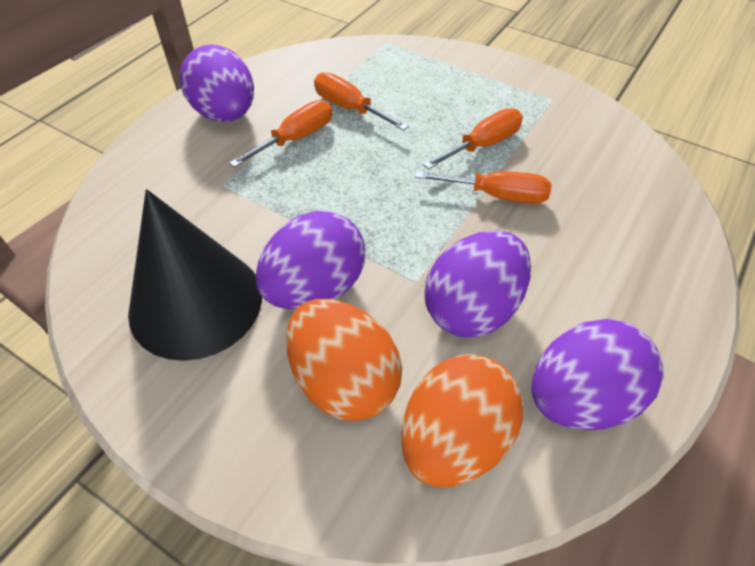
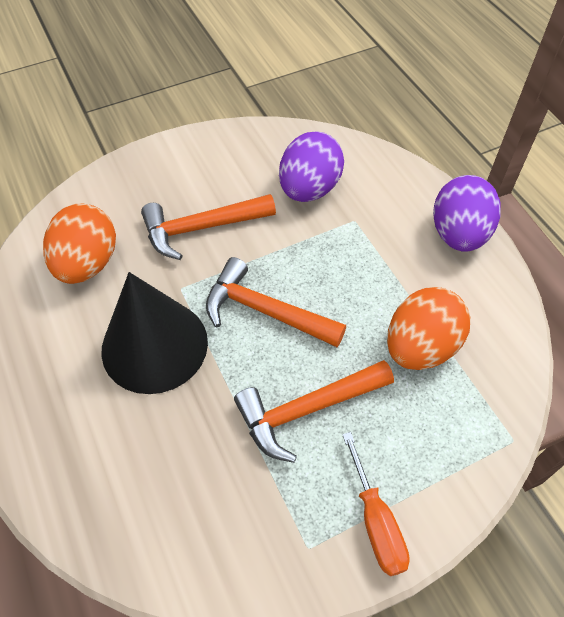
orange hammer: none = 0 -> [141,194,276,260] [206,257,346,347] [234,360,394,463] = 3
orange screwdriver: [229,100,332,168] [314,72,409,131] [415,171,552,204] [423,108,523,170] = 4 -> [342,432,410,576] = 1
purple egg: [180,44,254,122] [255,211,365,310] [424,230,531,338] [531,319,663,430] = 4 -> [279,131,344,202] [433,175,501,252] = 2

